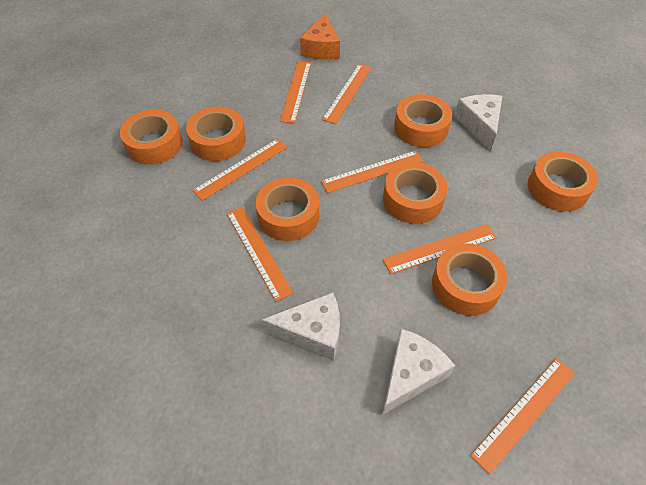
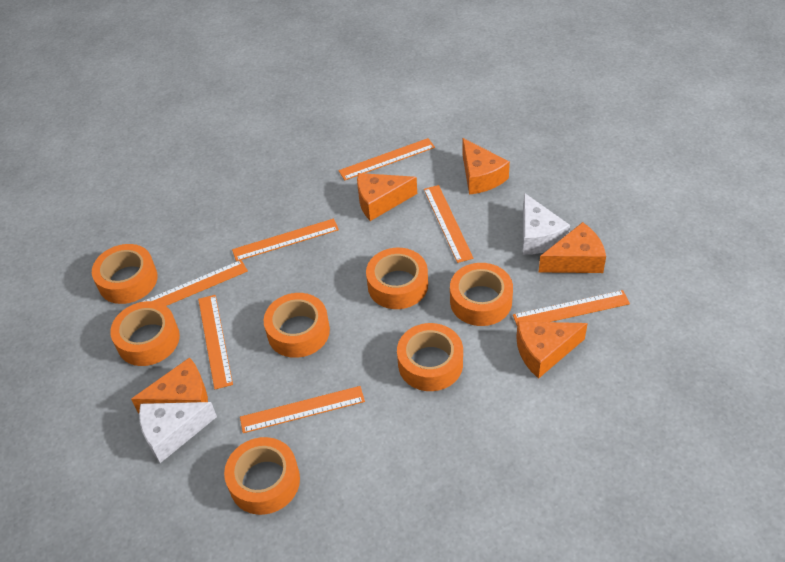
orange cheese: [300,13,340,60] = 1 -> [131,357,208,414] [357,173,417,221] [462,138,510,195] [516,321,588,379] [539,222,606,273] = 5
white cheese: [261,292,340,360] [382,329,455,415] [454,94,502,151] = 3 -> [139,402,217,463] [523,193,570,255] = 2

